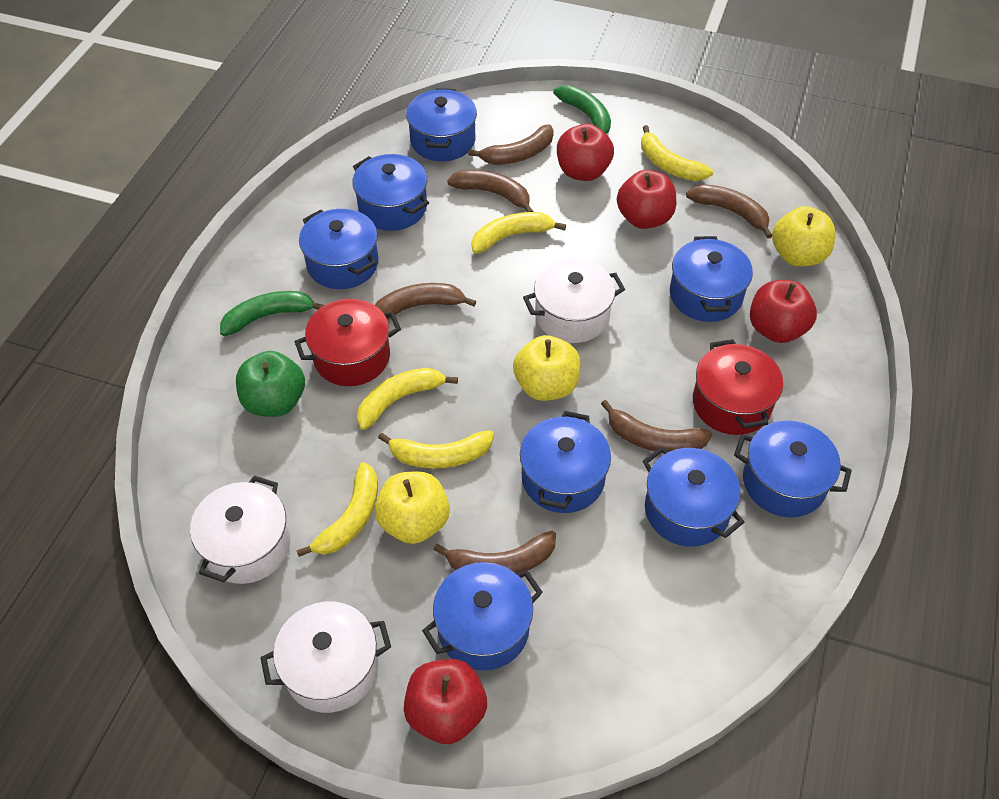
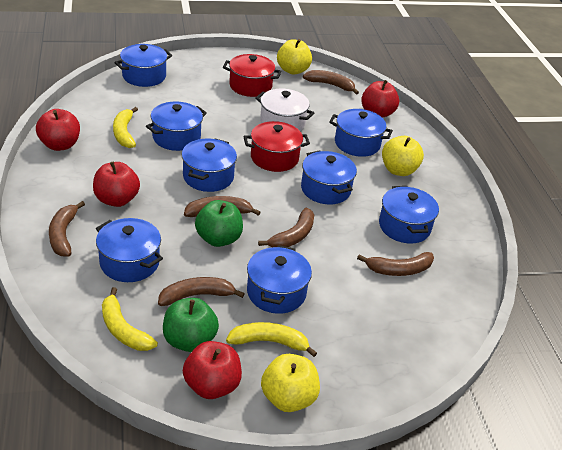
green apple: [236,351,305,417] = 1 -> [163,298,219,352] [195,200,243,247] = 2
green banana: [220,291,325,336] [553,85,611,134] = 2 -> none = 0
white pot: [190,476,290,584] [260,601,391,713] [523,259,625,343] = 3 -> [255,89,314,131] = 1
yellow banana: [296,462,378,557] [357,368,458,430] [378,430,494,468] [472,212,566,254] [641,125,713,181] = 5 -> [102,287,158,351] [113,107,138,148] [226,322,317,357] = 3

